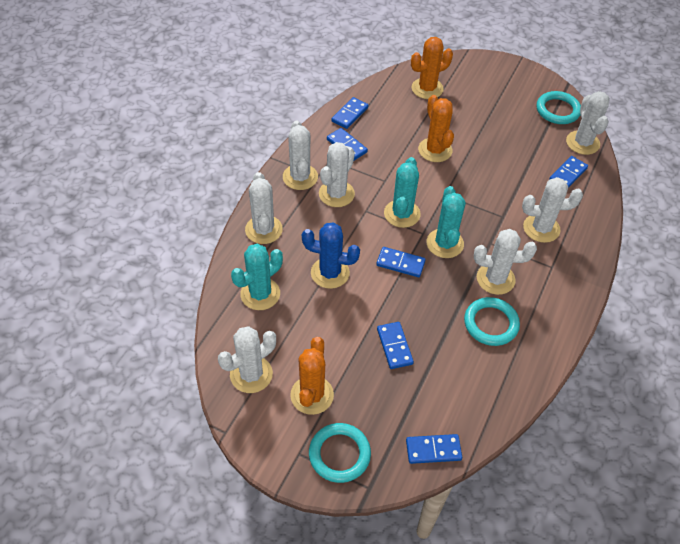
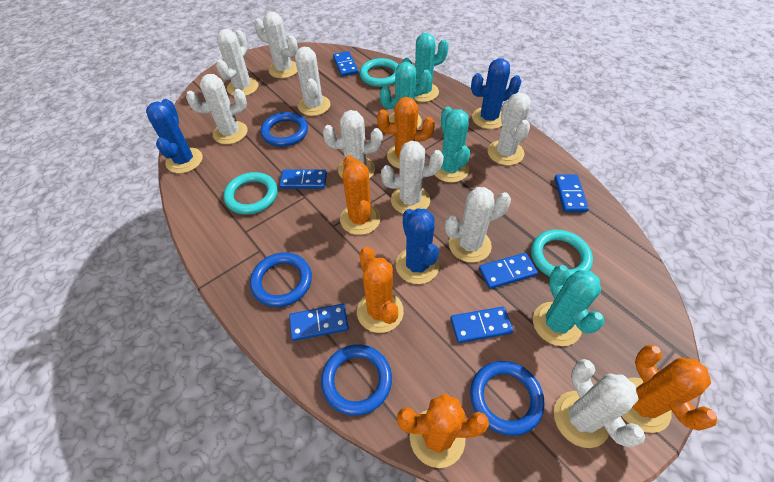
blue cactus: [302,222,360,289] = 1 -> [146,99,203,173] [396,209,439,284] [471,58,522,129] = 3
blue ring: none = 0 -> [250,253,312,307] [261,112,308,147] [321,344,392,416] [470,361,544,436] = 4
orange cactus: [290,337,334,415] [411,37,453,99] [418,95,454,162] = 3 -> [340,155,381,235] [357,247,404,333] [377,97,435,169] [397,394,489,468] [622,345,717,433] = 5
turquoise cactus: [231,244,283,310] [384,157,421,228] [427,186,466,258] = 3 -> [380,62,432,129] [402,33,449,102] [435,107,470,183] [533,265,605,346] = 4
white cactus: [218,326,276,393] [245,172,283,244] [283,120,318,190] [319,142,355,207] [474,229,537,295] [522,177,583,243] [566,91,610,155] = 7 -> [186,74,248,144] [216,29,258,96] [254,12,298,78] [295,47,330,116] [323,110,383,179] [381,141,444,214] [445,187,511,263] [488,92,531,165] [554,359,645,448] = 9

